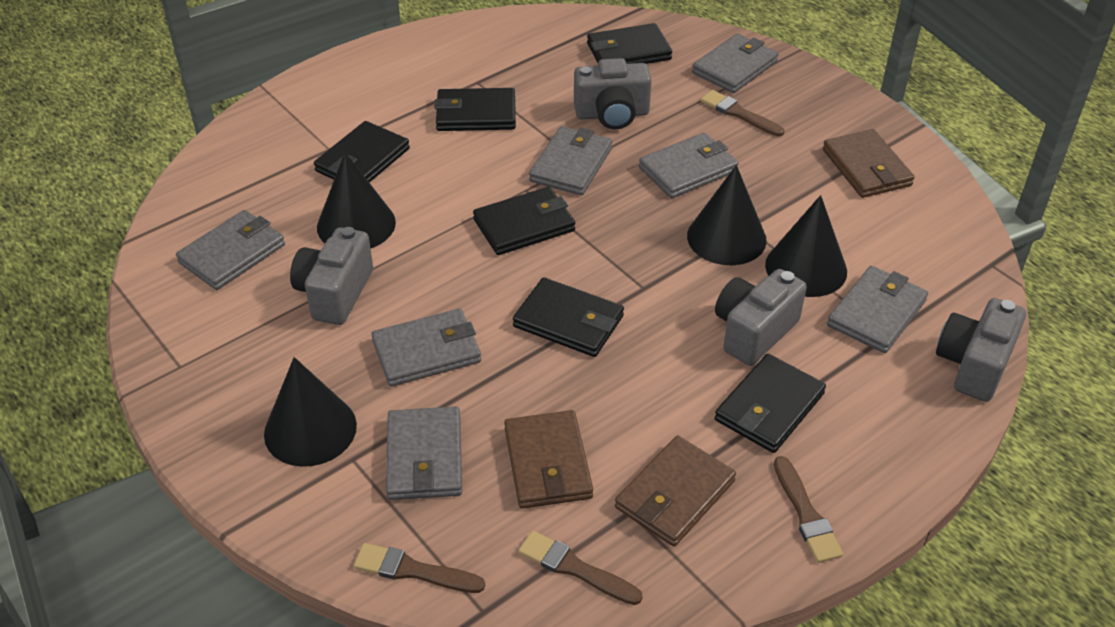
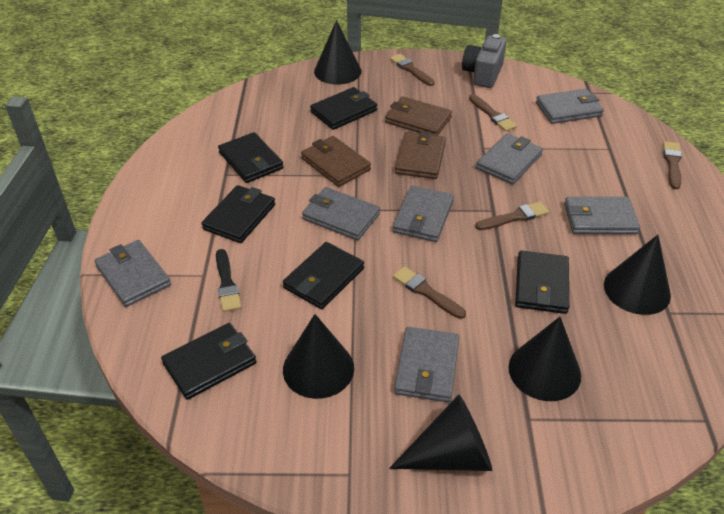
black brush: none = 0 -> [216,249,241,312] = 1
black cone: [264,357,357,467] [317,152,396,248] [687,165,767,265] [765,195,847,297] = 4 -> [283,314,354,399] [314,20,361,85] [389,394,492,471] [509,317,581,401] [604,235,671,315] = 5
brown brush: [354,543,485,593] [519,531,643,605] [701,90,784,137] [774,456,843,563] = 4 -> [390,54,435,86] [393,266,466,319] [469,94,517,131] [475,202,549,230] [663,141,682,189] = 5
grey camera: [290,227,373,325] [574,58,652,129] [715,269,807,366] [936,298,1026,402] = 4 -> [462,34,506,88] = 1

